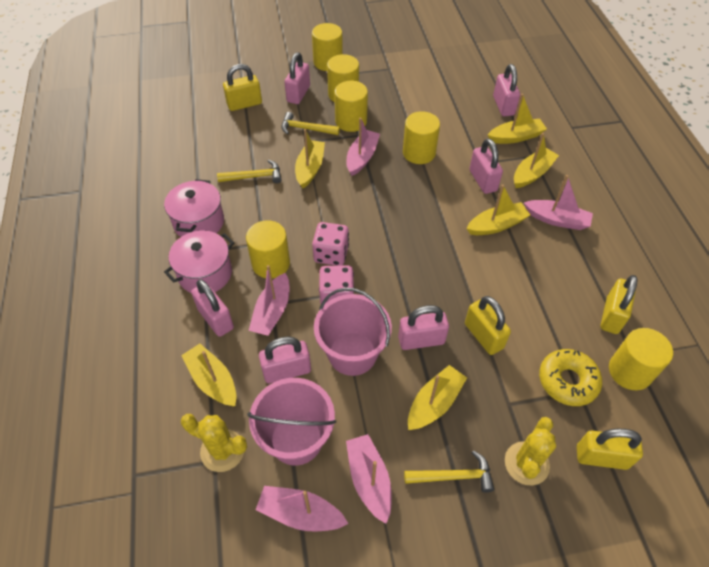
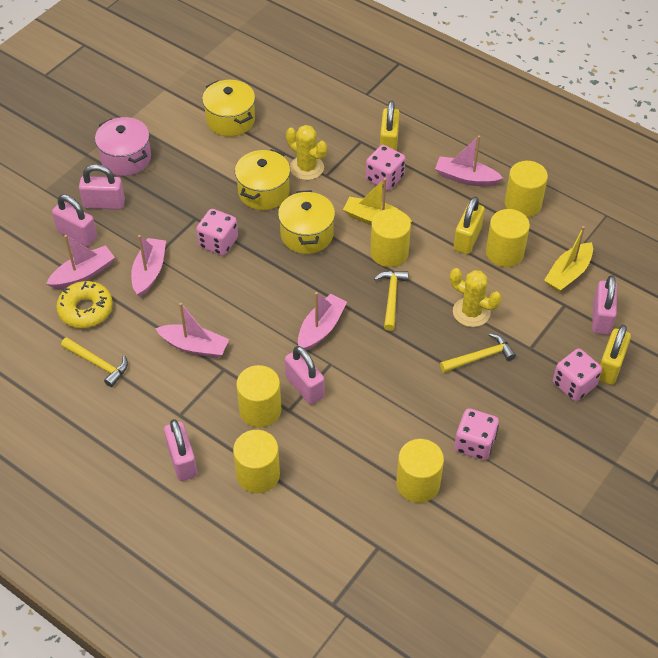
pink bucket: [247,378,336,465] [314,287,392,376] = 2 -> none = 0
pink dice: [312,222,349,266] [319,265,354,304] = 2 -> [196,209,238,256] [366,145,406,191] [454,408,499,460] [553,349,602,401] = 4
pink padlock: [191,279,234,337] [259,337,311,383] [285,52,310,104] [398,305,449,350] [469,139,503,194] [493,64,520,116] = 6 -> [52,194,97,247] [79,164,125,209] [164,419,197,481] [285,346,325,405] [592,275,617,335] = 5
pink pot: [164,179,224,237] [164,230,234,293] = 2 -> [95,117,151,176] = 1
yellow boat: [181,343,237,406] [295,129,325,188] [408,365,467,430] [466,184,531,235] [488,94,547,144] [514,133,559,188] = 6 -> [343,178,412,225] [544,226,593,292] = 2
yellow padlock: [223,64,262,111] [465,296,511,355] [577,429,643,470] [601,275,638,334] = 4 -> [380,100,400,151] [454,197,485,254] [599,325,631,385] = 3
yellow pot: none = 0 -> [202,80,255,137] [235,149,290,210] [278,190,335,254] = 3

